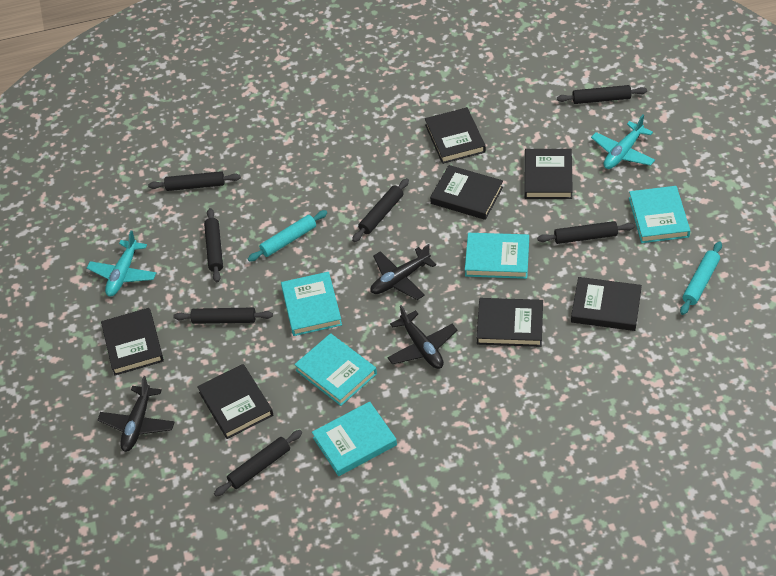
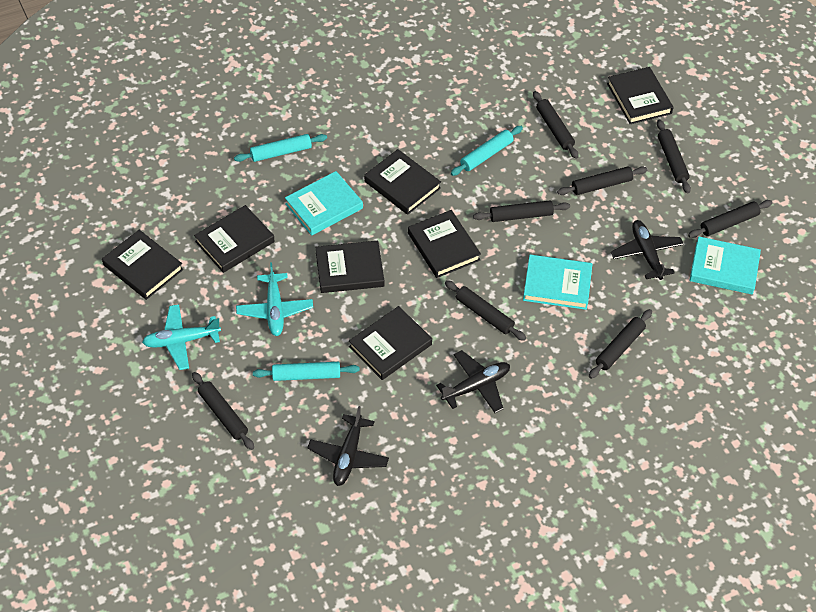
black rolling pin: [148,171,241,191] [173,308,273,324] [204,208,223,282] [214,430,302,496] [352,178,409,242] [537,221,635,244] [557,85,647,104] = 7 -> [192,372,254,450] [445,280,526,341] [473,200,570,222] [533,91,579,159] [557,166,648,195] [589,309,652,379] [657,120,691,193] [688,200,772,238] = 8
turquoise book: [281,272,342,336] [294,333,377,406] [312,401,397,476] [465,233,529,279] [629,186,690,243] = 5 -> [285,171,363,236] [523,255,592,310] [689,236,761,294] = 3
turquoise rolling pin: [248,210,327,262] [680,241,722,315] = 2 -> [234,134,327,162] [253,362,360,381] [451,126,523,176] = 3

